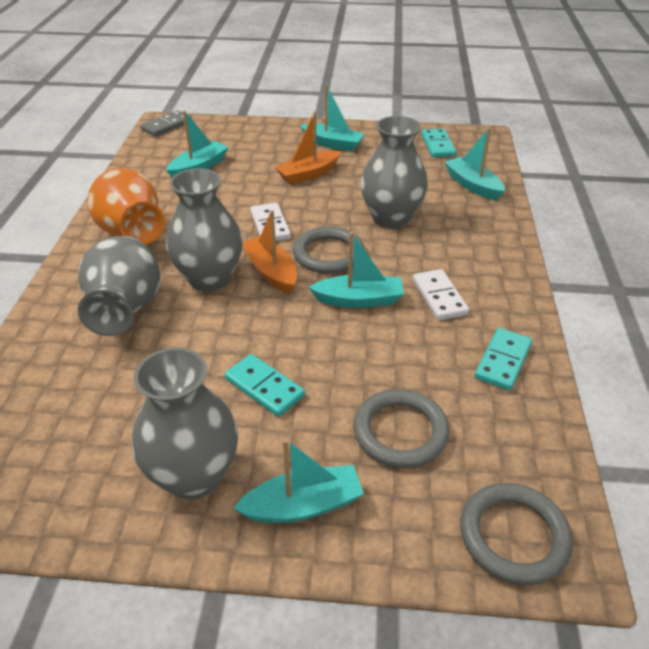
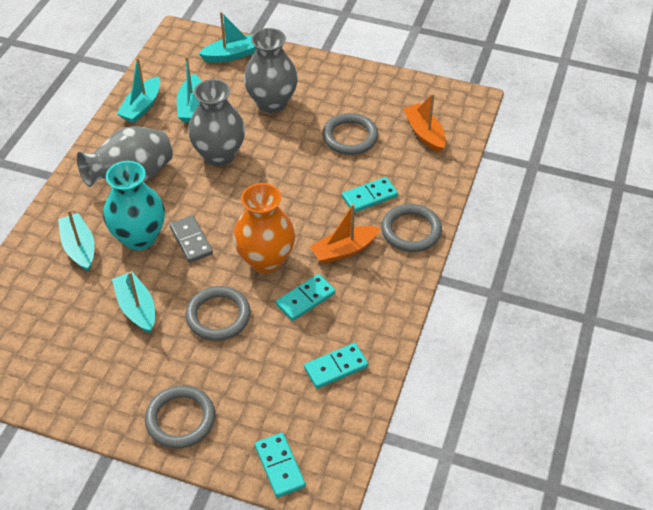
grey ring: [293,226,364,274] [353,389,449,468] [460,483,573,585] = 3 -> [145,385,215,449] [185,286,251,341] [322,113,378,155] [381,204,442,252] = 4
grey vase: [78,236,160,336] [132,347,238,500] [166,168,243,292] [360,116,428,229] = 4 -> [77,126,173,187] [188,79,245,166] [244,28,298,113] = 3
turquoise domino: [225,354,305,417] [422,129,456,157] [474,328,532,391] = 3 -> [255,433,306,498] [276,274,335,321] [304,343,368,389] [342,177,398,213] = 4
turquoise vase: none = 0 -> [104,161,165,251] = 1
white domino: [250,203,291,241] [413,269,469,320] = 2 -> none = 0

